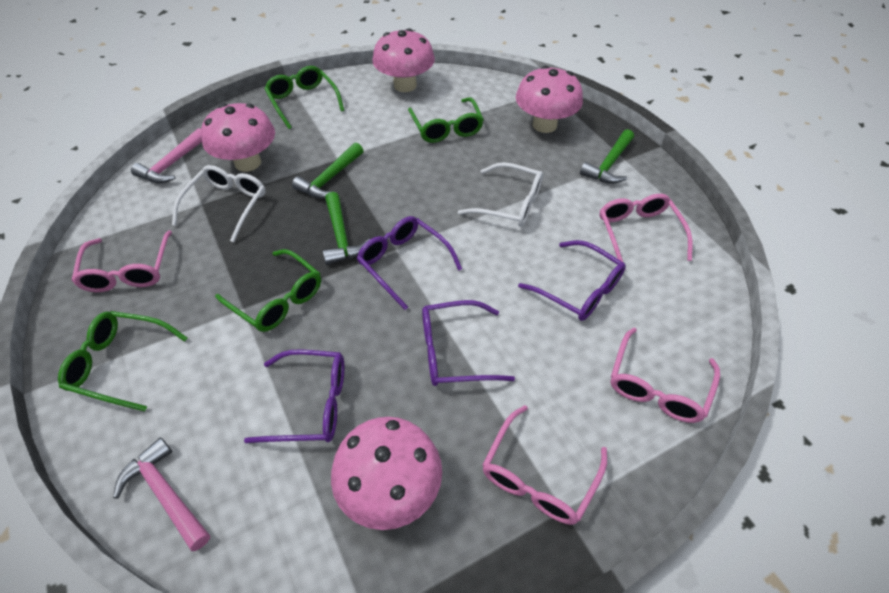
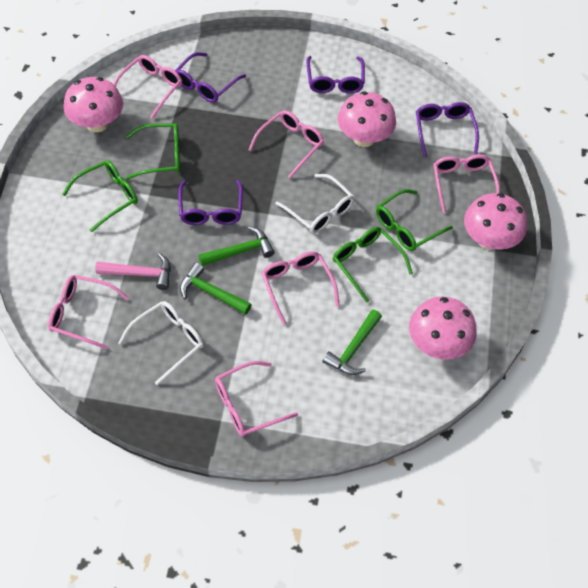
pink glasses: [71,230,172,292] [482,405,607,525] [600,194,693,270] [611,328,720,423] = 4 -> [48,275,129,349] [114,55,182,119] [215,361,298,437] [248,110,324,178] [261,251,340,325] [433,154,500,213] = 6
pink hammer: [113,437,210,551] [131,128,202,183] = 2 -> [95,253,171,290] = 1

